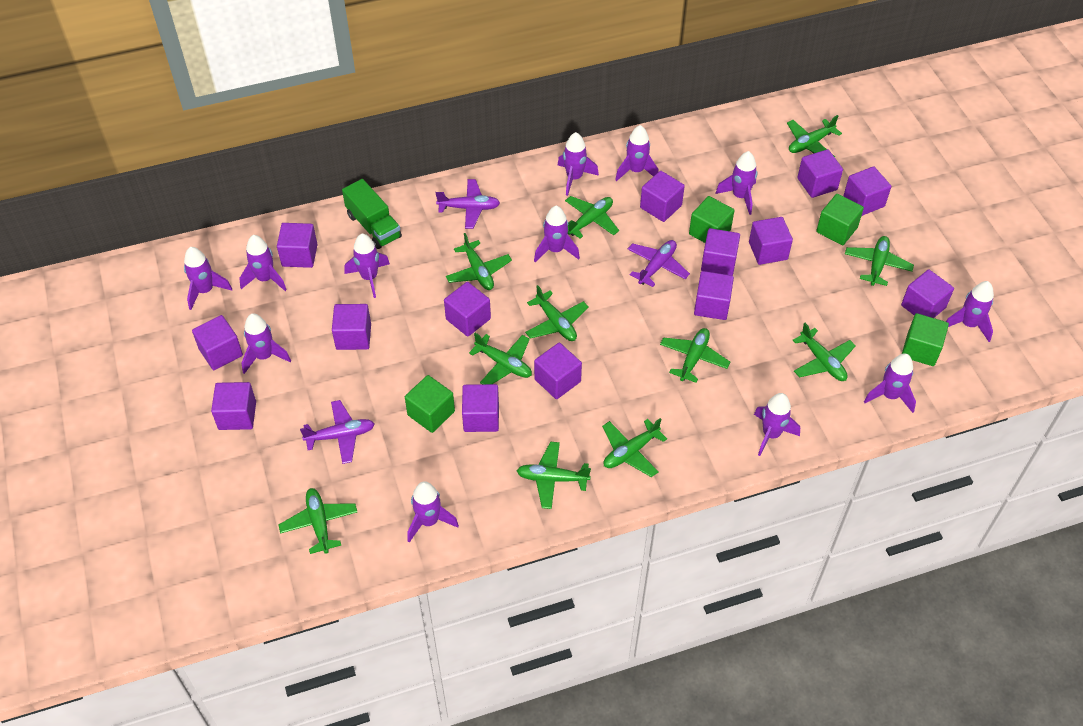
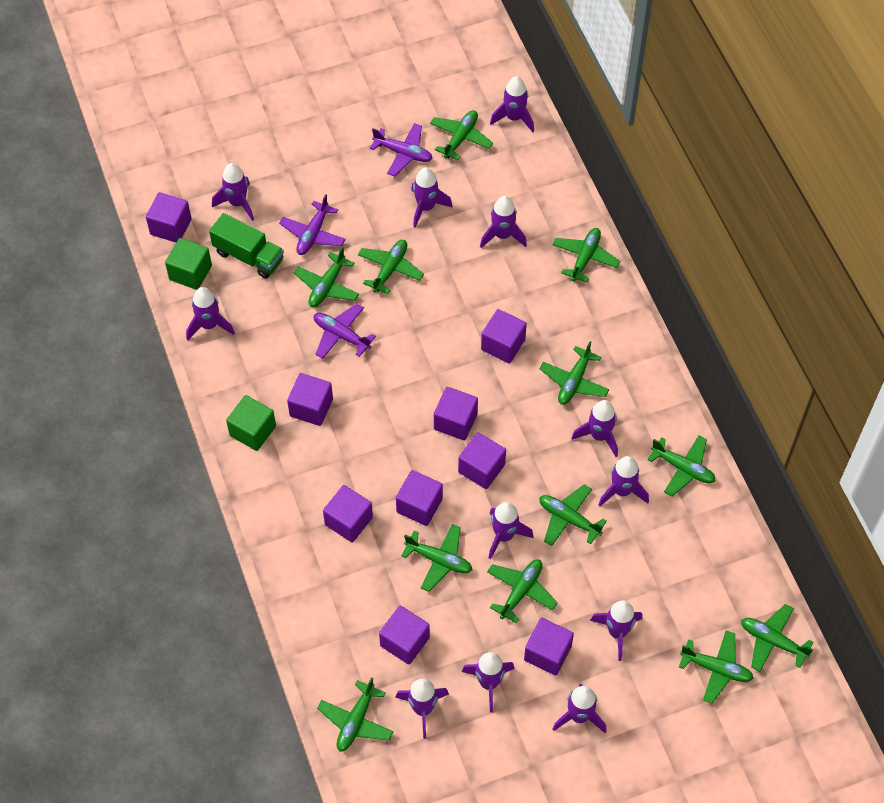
green cube: [405,375,455,433] [689,196,735,243] [816,194,864,245] [902,313,949,366] = 4 -> [165,238,212,290] [226,395,276,451] = 2
green plane: [279,488,357,554] [446,233,512,290] [469,333,532,384] [517,442,591,509] [525,285,589,341] [565,196,619,239] [602,418,667,477] [660,328,730,383] [787,115,842,157] [792,323,856,381] [845,236,914,286] = 11 -> [294,247,359,307] [317,677,394,752] [358,240,424,294] [402,524,472,592] [430,110,493,160] [487,559,558,623] [539,341,609,405] [539,485,607,546] [552,228,620,283] [647,436,716,497] [679,631,754,704] [741,604,814,672] = 12
purple cube: [192,315,243,370] [211,382,256,430] [277,223,318,268] [332,304,371,350] [444,282,491,337] [462,384,499,432] [534,343,582,399] [640,171,685,222] [694,271,734,320] [701,228,740,276] [749,217,793,265] [797,149,843,198] [843,166,891,216] [901,269,954,318] = 14 -> [146,192,192,242] [287,373,333,426] [323,485,373,543] [379,605,430,665] [396,470,443,526] [434,387,478,441] [458,432,506,489] [481,309,527,363] [524,618,574,675] = 9

